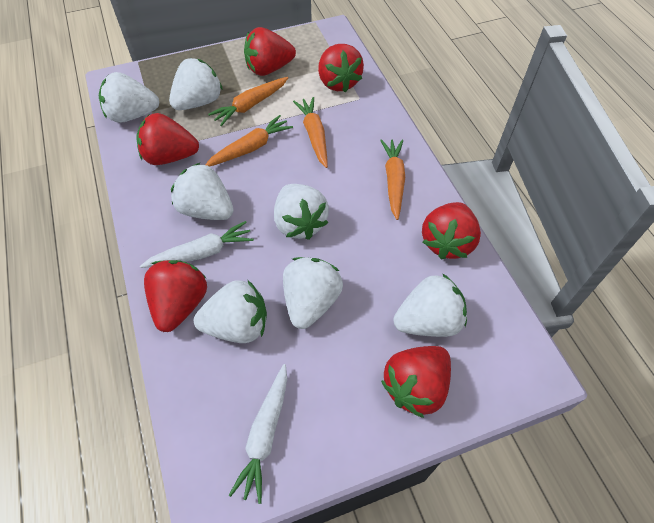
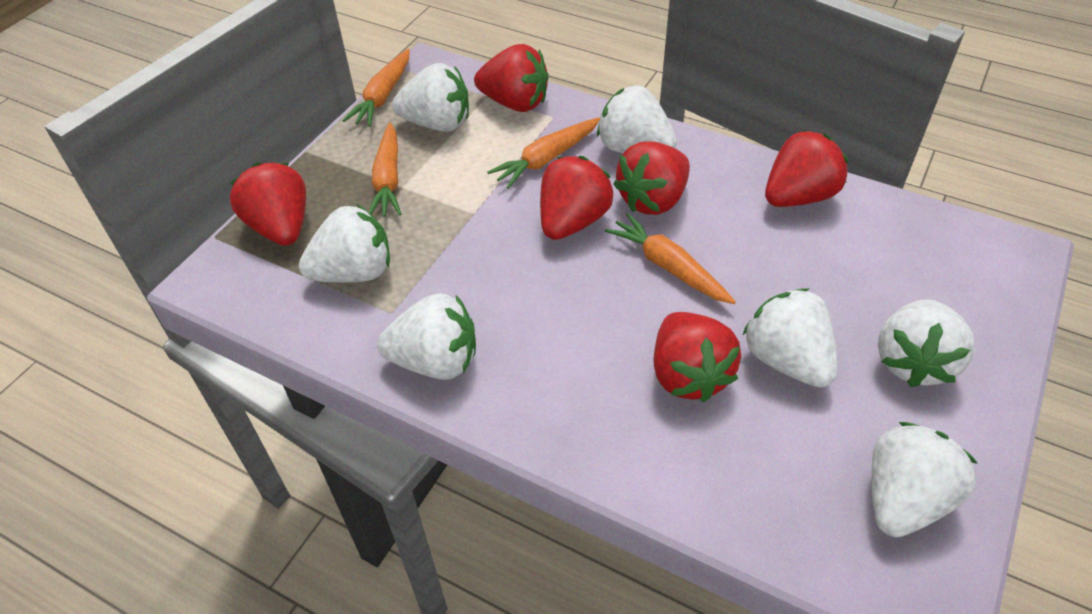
white carrot: [140,221,254,268] [229,364,287,504] = 2 -> none = 0

